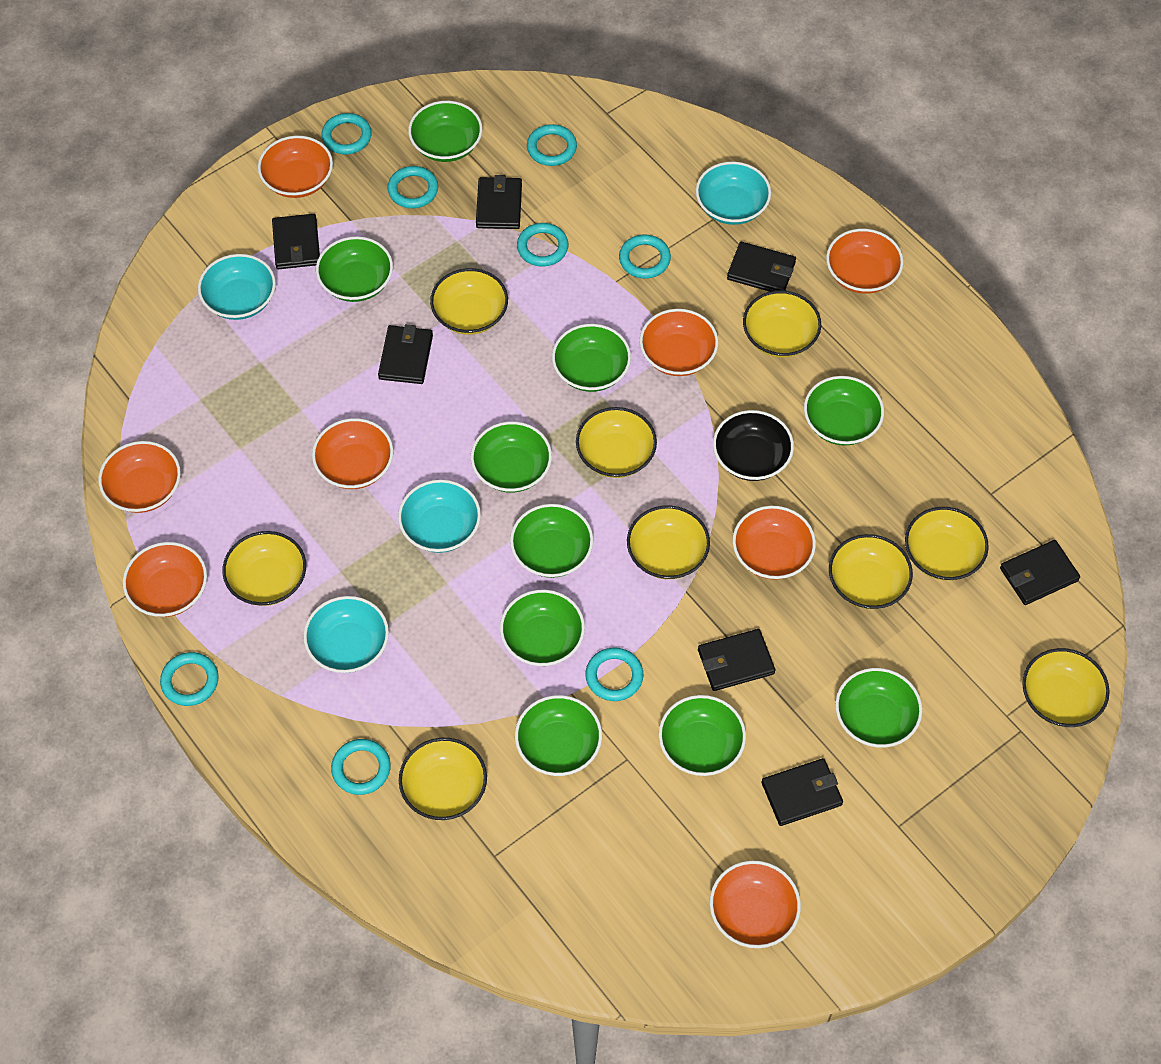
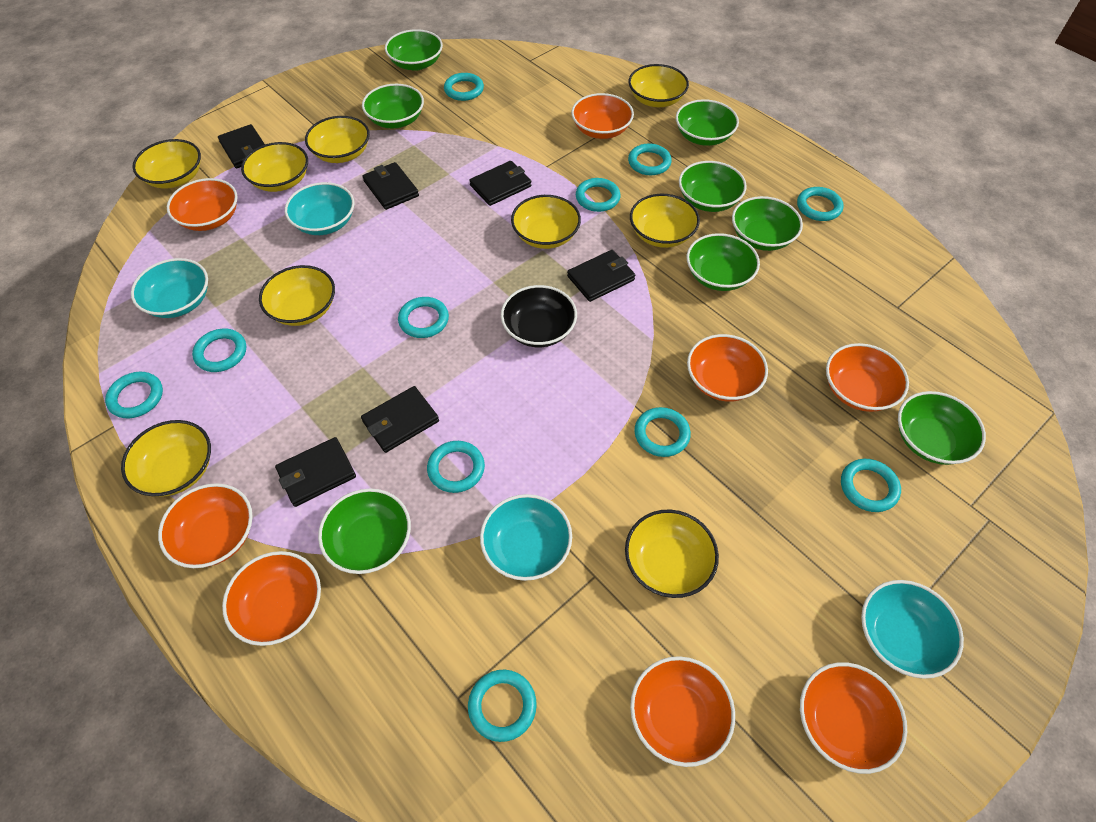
black wallet: [272,214,320,269] [378,324,433,384] [476,175,522,229] [698,629,775,691] [727,242,796,292] [761,758,843,826] [1000,540,1080,605] = 7 -> [218,124,265,169] [275,437,356,507] [361,386,439,453] [362,162,419,210] [469,161,531,206] [567,250,635,302] = 6
green bowl: [316,236,393,302] [408,101,482,162] [471,421,552,493] [500,590,585,666] [510,504,593,578] [515,695,602,776] [552,324,631,392] [659,695,746,776] [804,376,884,446] [835,668,922,748] = 10 -> [318,488,411,574] [362,84,424,128] [385,29,443,71] [676,99,739,146] [679,161,747,212] [687,233,760,291] [732,196,803,251] [898,391,986,465] = 8
turquoise ring: [160,652,219,706] [321,113,372,154] [331,739,391,795] [387,166,438,208] [517,223,568,266] [527,124,577,166] [585,648,643,701] [619,235,671,279] = 8 -> [105,372,163,418] [192,329,246,372] [398,297,449,338] [427,441,485,493] [444,73,484,101] [468,670,537,742] [576,178,621,212] [628,143,672,175] [634,407,691,457] [797,187,843,221] [841,459,901,512] = 11

